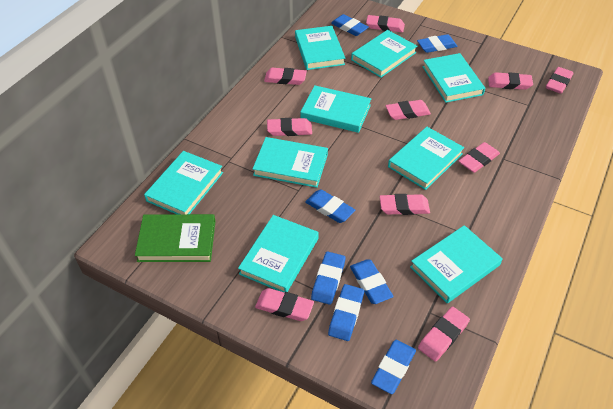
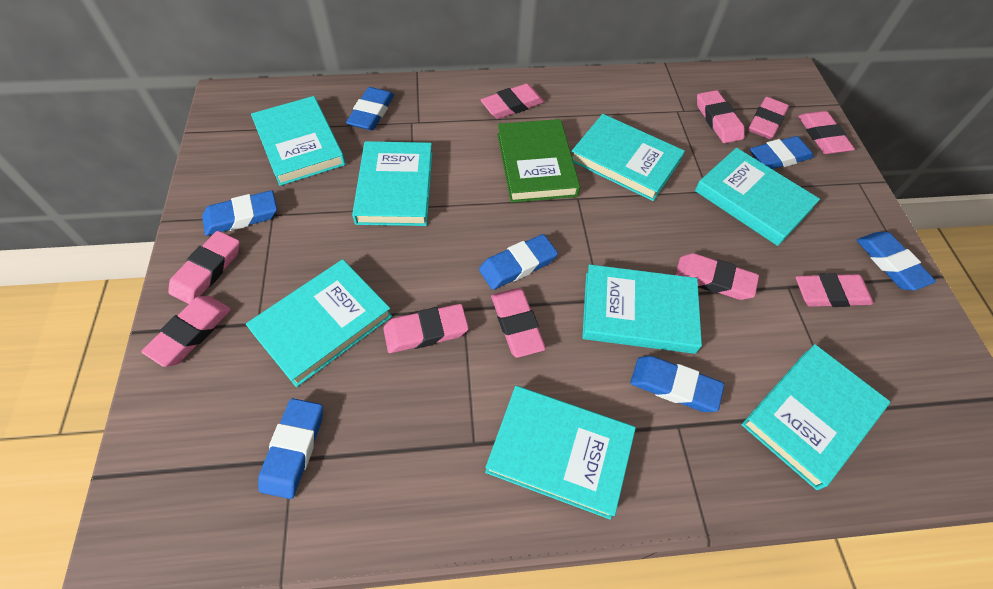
turquoise book: [144,151,223,214] [238,215,319,292] [253,137,328,188] [295,26,345,70] [300,85,371,133] [351,30,417,78] [388,127,464,190] [410,225,503,303] [422,53,485,103] = 9 -> [246,259,392,387] [251,96,346,186] [352,141,433,226] [485,386,636,520] [572,114,685,201] [582,264,702,354] [695,148,820,246] [741,344,890,490] = 8

